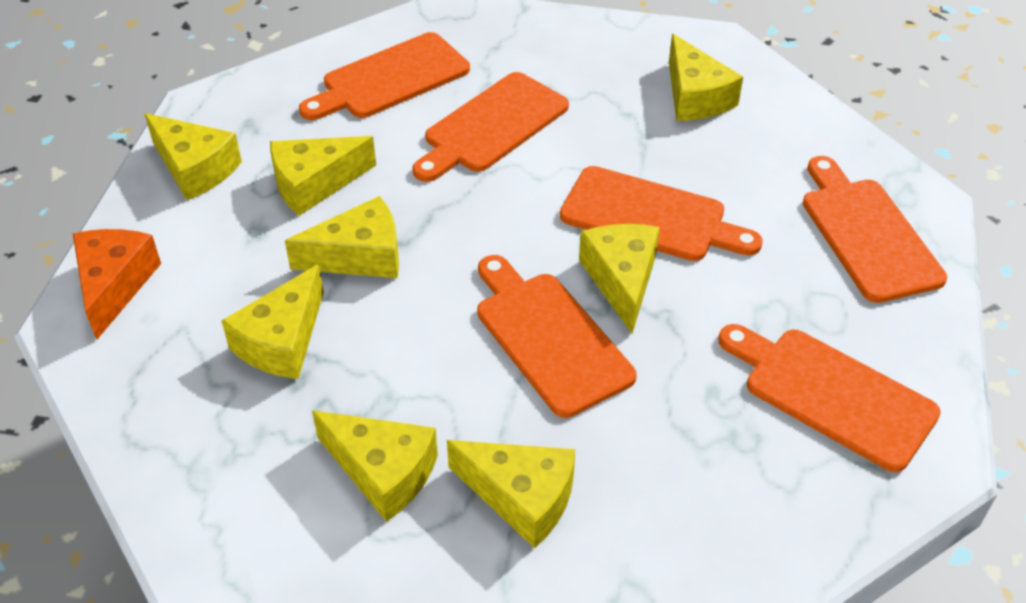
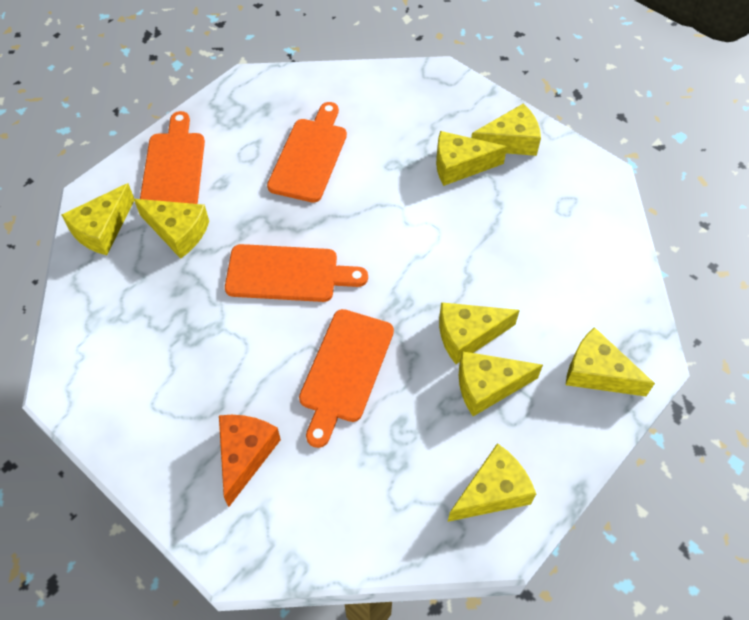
orange cutting board: [299,32,470,120] [412,72,569,182] [477,255,637,418] [560,166,763,261] [718,324,941,472] [803,156,947,303] = 6 -> [140,111,205,204] [225,244,368,302] [267,102,347,203] [299,309,394,448] = 4

